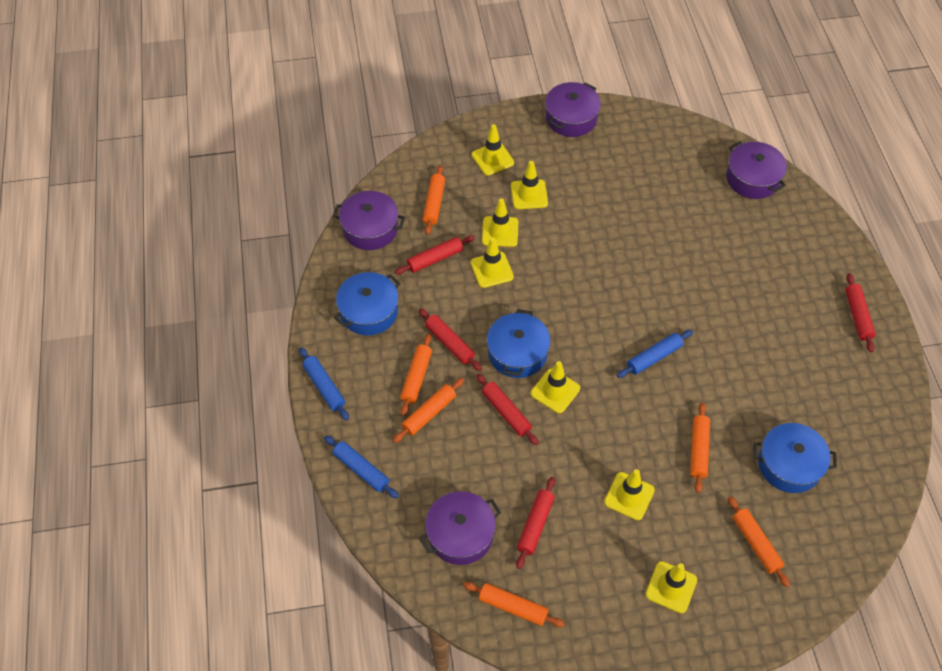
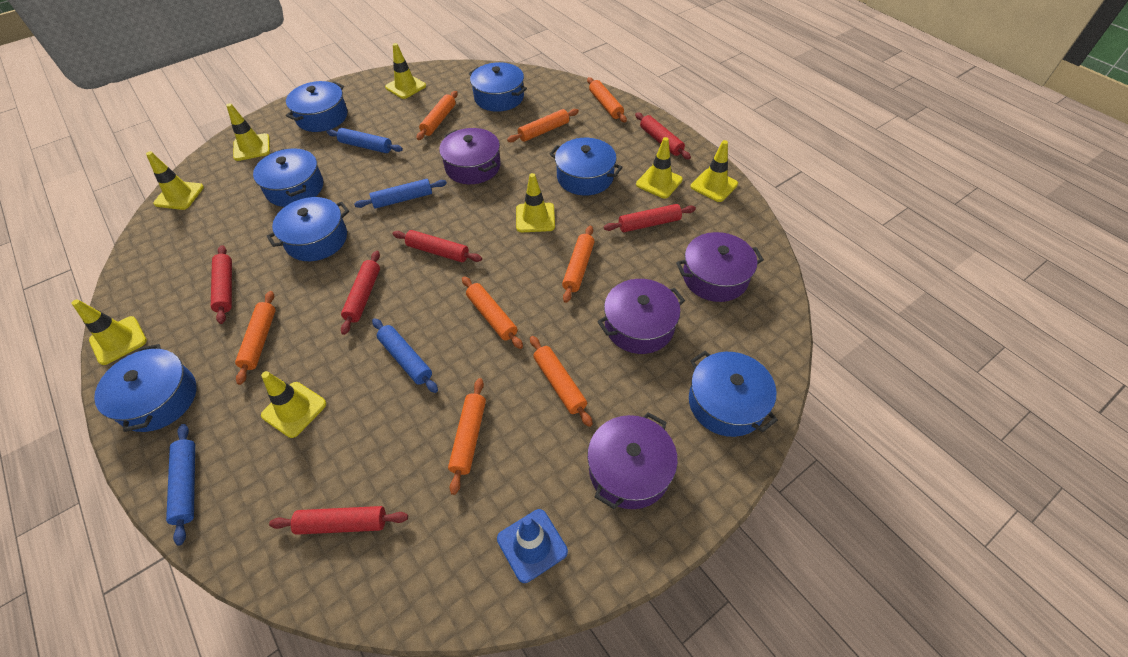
blue pot: [334,272,400,336] [487,309,551,378] [754,423,837,493] = 3 -> [94,344,196,432] [253,148,323,207] [266,197,349,261] [286,81,348,132] [469,62,527,112] [550,138,622,195] [689,351,778,437] = 7
blue rolling pin: [299,347,349,420] [324,435,399,499] [617,330,693,378] = 3 -> [166,424,195,546] [327,128,403,153] [354,179,447,209] [372,318,438,393] = 4
blue traffic cone: none = 0 -> [497,509,568,583] = 1
orange rolling pin: [393,378,464,443] [400,334,432,416] [423,165,445,235] [463,582,565,627] [690,402,710,493] [728,496,790,587] = 6 -> [235,291,276,385] [417,91,458,140] [448,378,486,495] [462,276,523,349] [507,109,579,142] [530,336,593,427] [562,226,594,303] [587,77,627,123] = 8
red rolling pin: [395,235,475,274] [419,308,482,371] [476,374,538,445] [516,477,555,569] [845,273,876,352] = 5 -> [211,245,232,324] [269,506,408,535] [341,251,380,335] [393,230,482,262] [604,204,696,232] [635,112,691,160] = 6
yellow traffic cone: [471,237,514,288] [472,124,514,176] [482,198,518,247] [511,161,548,209] [531,361,580,413] [604,469,655,520] [645,561,697,613] = 7 -> [72,299,147,365] [146,151,204,210] [226,103,270,161] [261,371,327,438] [385,43,426,99] [516,173,555,232] [636,137,683,198] [691,140,738,202] = 8

